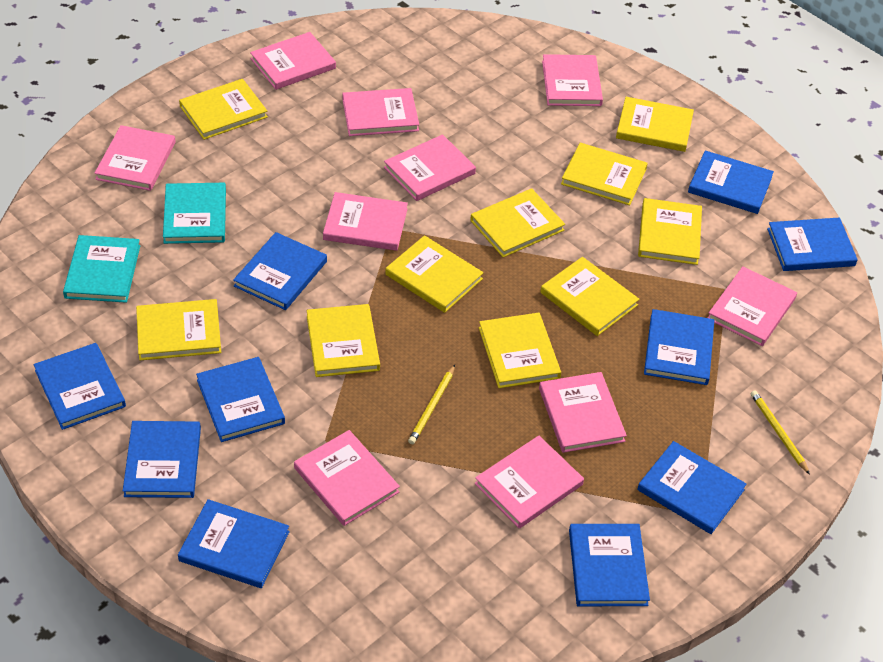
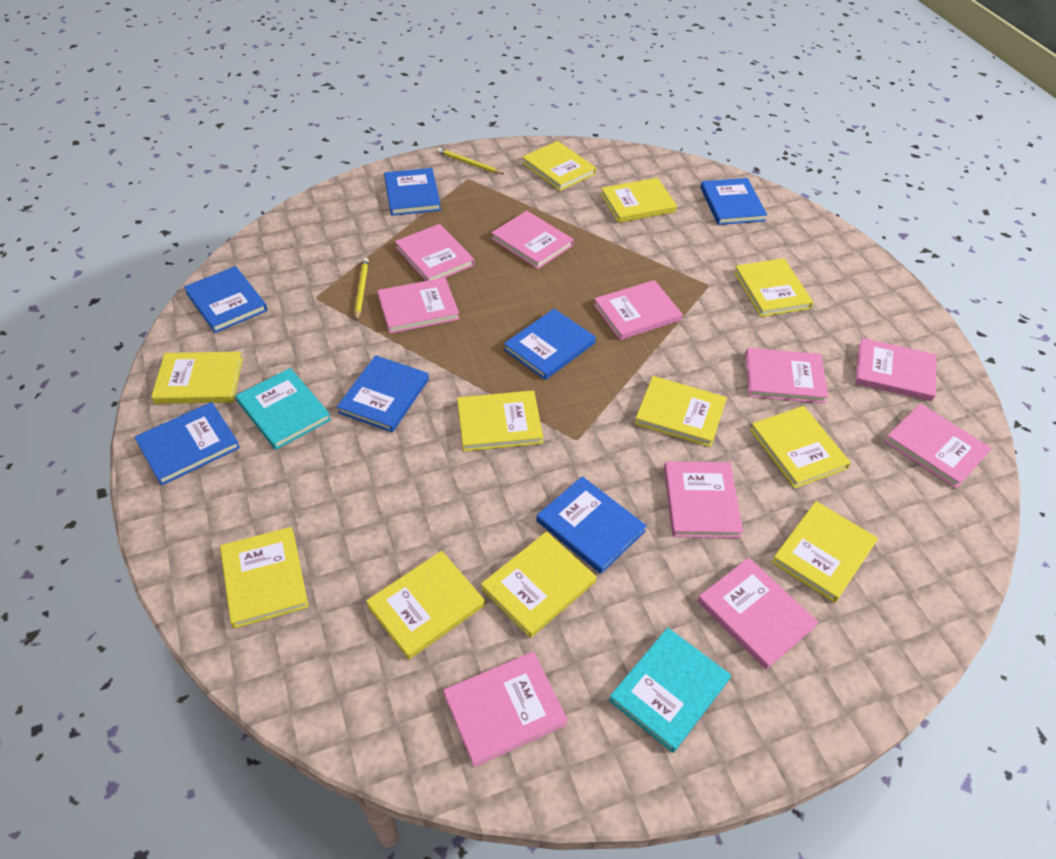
blue book: [34,343,126,430] [123,421,201,498] [178,499,290,588] [196,357,285,442] [233,232,327,310] [569,524,650,606] [637,441,747,534] [644,309,714,385] [688,150,774,214] [767,218,858,271] = 10 -> [134,402,240,486] [184,266,268,333] [337,355,429,432] [384,168,441,216] [504,309,596,380] [536,476,647,574] [700,178,767,225] = 7
yellow book: [136,299,221,360] [179,79,268,140] [306,304,380,377] [385,235,484,313] [470,188,565,258] [479,313,561,388] [541,257,639,336] [561,143,648,205] [616,97,694,152] [638,198,702,265] = 10 -> [151,352,243,404] [220,527,309,628] [366,551,485,660] [457,390,543,451] [481,531,596,638] [522,141,596,191] [601,178,677,223] [635,376,727,447] [734,258,813,317] [750,406,851,489] [772,501,878,603] = 11

